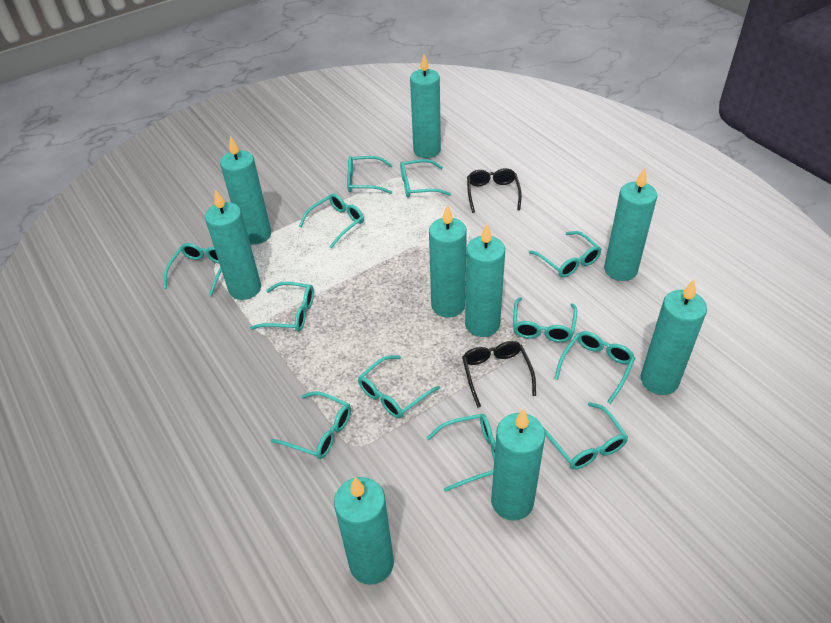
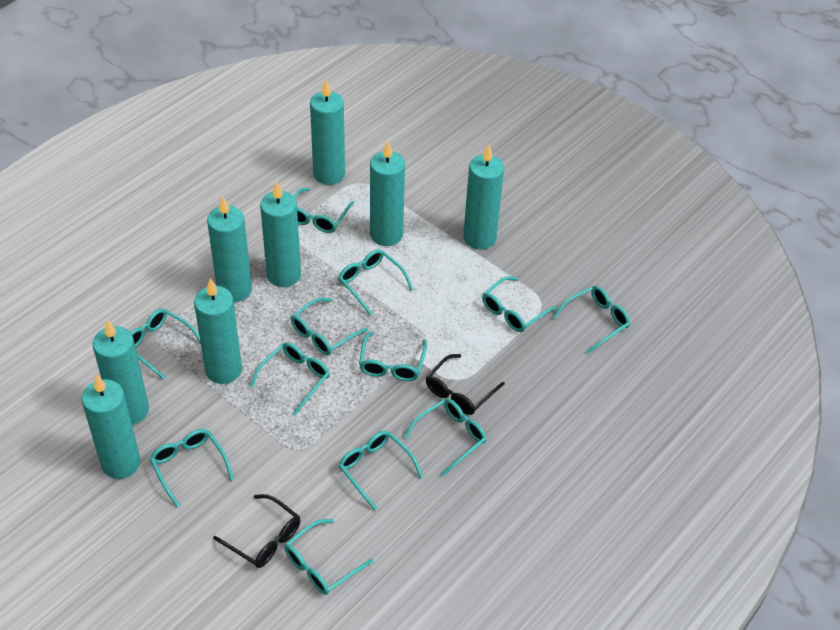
turquoise candle: [205,189,261,300] [220,136,271,245] [334,477,394,585] [410,54,441,158] [429,204,467,318] [465,224,505,337] [491,409,545,521] [604,168,657,281] [641,280,707,395] = 9 -> [81,374,141,479] [93,320,149,425] [194,278,242,384] [207,197,252,302] [260,181,301,287] [310,80,345,185] [370,141,405,246] [463,145,504,249] = 8

